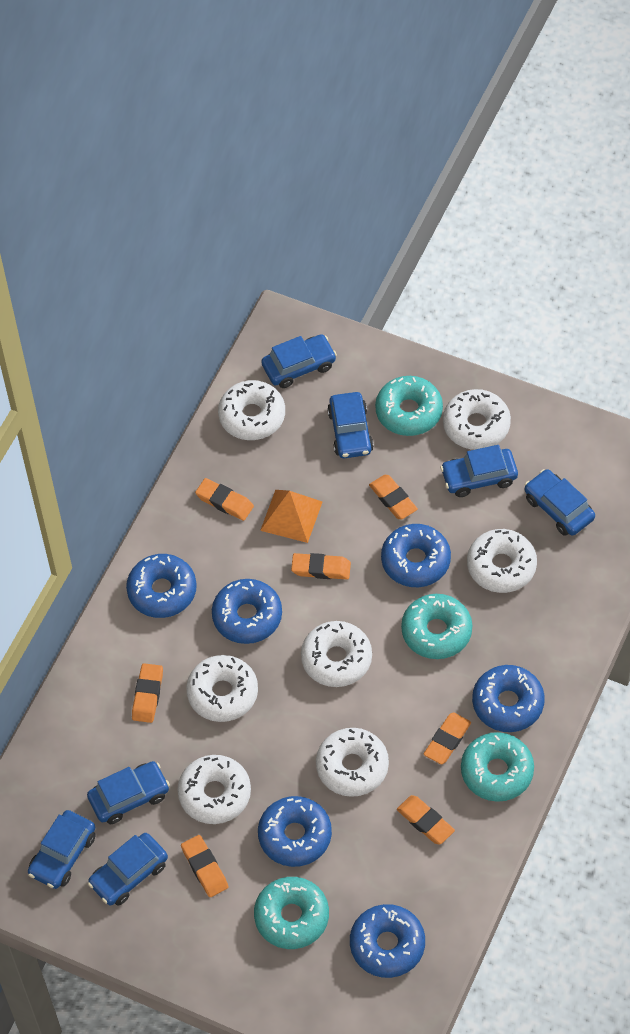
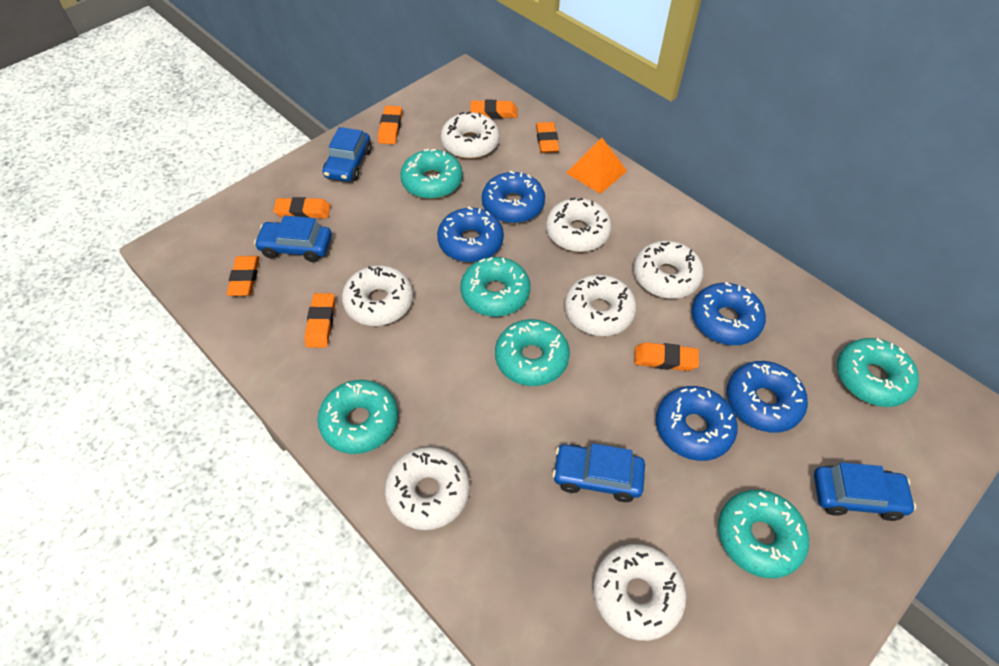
blue car: [28,810,95,889] [87,761,170,824] [88,833,168,906] [261,334,337,388] [327,392,374,458] [440,445,518,497] [525,469,595,536] = 7 -> [254,215,332,262] [323,127,372,182] [552,443,645,502] [814,462,916,521] = 4
blue donut: [126,554,197,618] [212,579,282,644] [258,796,332,867] [350,904,425,978] [381,524,451,587] [472,665,545,732] = 6 -> [437,206,504,262] [482,171,545,223] [656,386,738,461] [692,282,766,345] [727,361,808,433] = 5
turquoise donut: [254,877,329,949] [375,376,443,436] [401,594,472,659] [461,732,534,802] = 4 -> [318,380,398,454] [400,149,463,199] [460,257,530,317] [495,319,570,386] [718,490,809,578] [837,338,919,407] = 6

